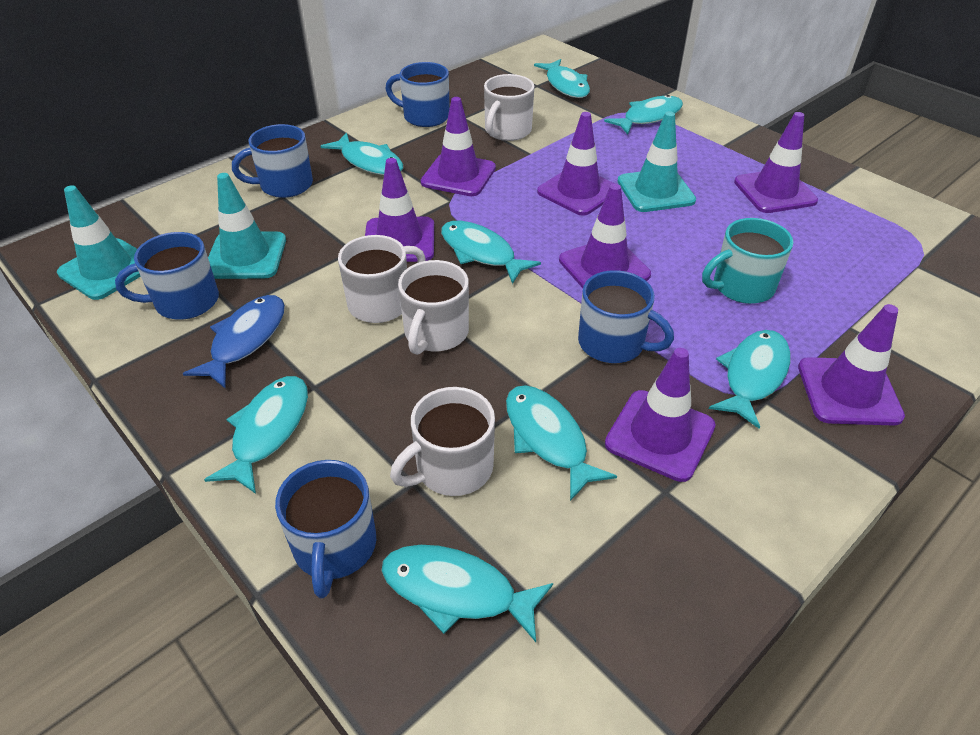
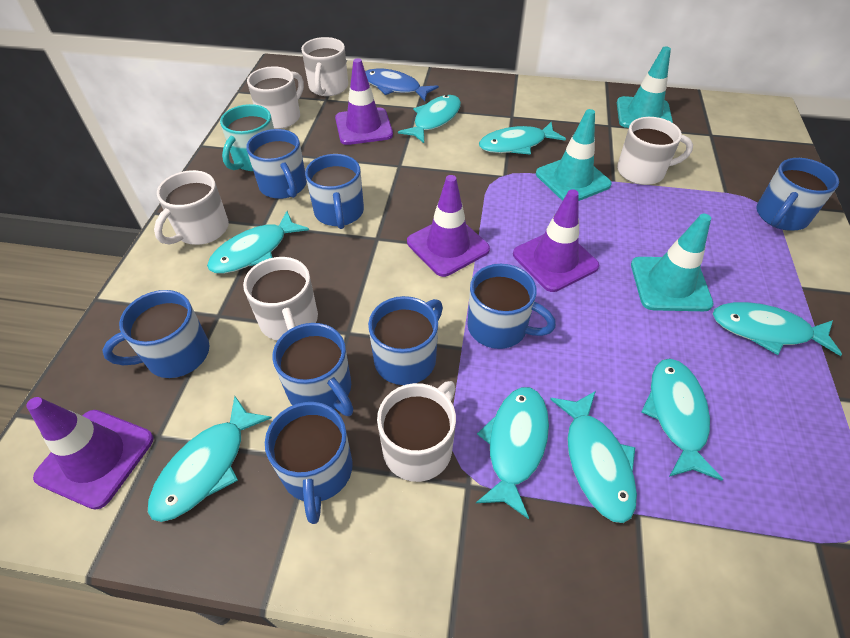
blue mug: [115,232,219,320] [232,124,313,198] [275,460,376,598] [385,62,450,127] [578,270,674,363] = 5 -> [102,290,209,378] [246,129,307,199] [265,402,353,524] [272,323,353,416] [305,154,364,229] [368,296,443,385] [467,264,556,349] [756,158,839,231] = 8
purple traffic cone: [365,158,434,262] [421,97,496,196] [537,112,615,216] [559,184,651,288] [605,348,716,482] [734,112,818,213] [798,304,905,426] = 7 -> [26,397,154,510] [335,58,393,145] [407,175,490,277] [513,189,599,292] = 4
white mug: [338,235,426,323] [390,387,495,496] [398,260,469,355] [484,74,534,141] = 4 -> [154,170,229,245] [243,257,318,340] [247,66,304,129] [301,37,348,96] [377,381,456,482] [617,117,693,185] = 6

